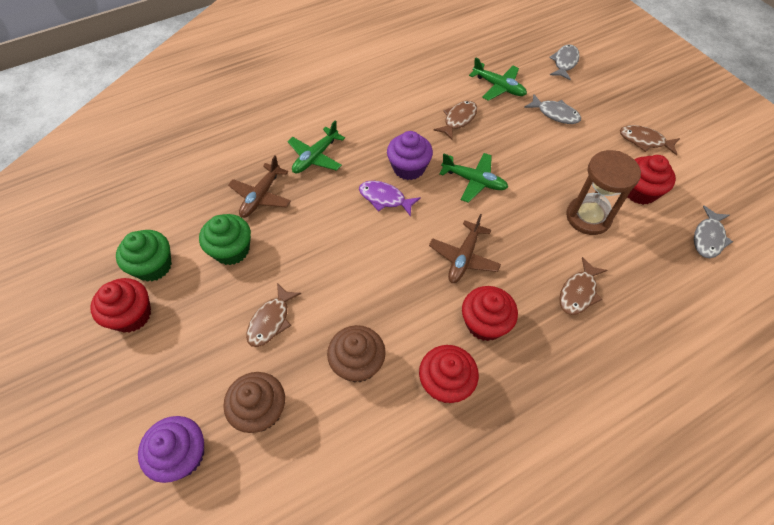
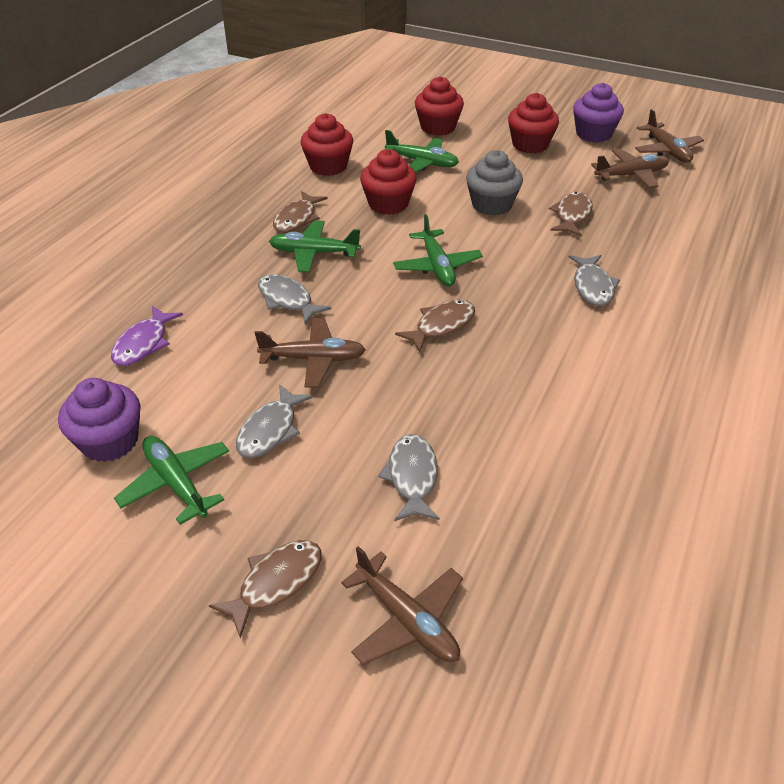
brown cupcake: [223,372,285,433] [327,325,386,382] = 2 -> none = 0
brown hourglass: [566,150,641,235] = 1 -> none = 0
brown plane: [228,155,291,218] [429,214,501,283] = 2 -> [255,318,366,388] [341,546,463,665] [591,149,669,188] [635,109,704,163] = 4
green cupcake: [116,230,172,282] [199,214,251,265] = 2 -> none = 0
green plane: [287,120,345,173] [439,153,508,203] [469,57,527,101] = 3 -> [114,436,229,525] [269,220,361,272] [384,130,459,173] [393,214,483,286] = 4
grey cupcake: none = 0 -> [466,150,523,216] = 1
grey fish: [524,94,581,124] [549,44,580,81] [694,206,733,258] = 3 -> [236,384,313,458] [258,274,332,324] [378,434,440,521] [569,255,620,306] = 4

